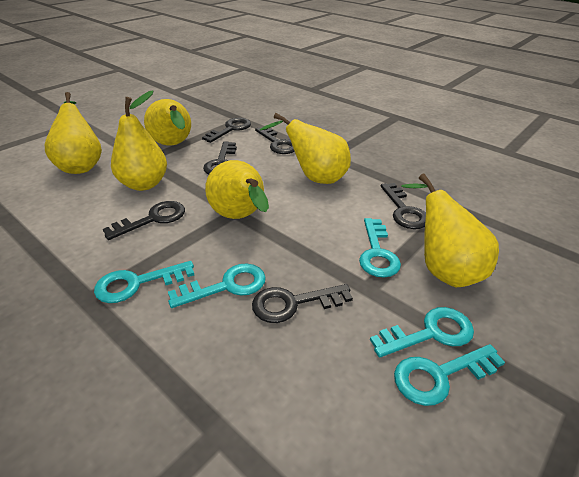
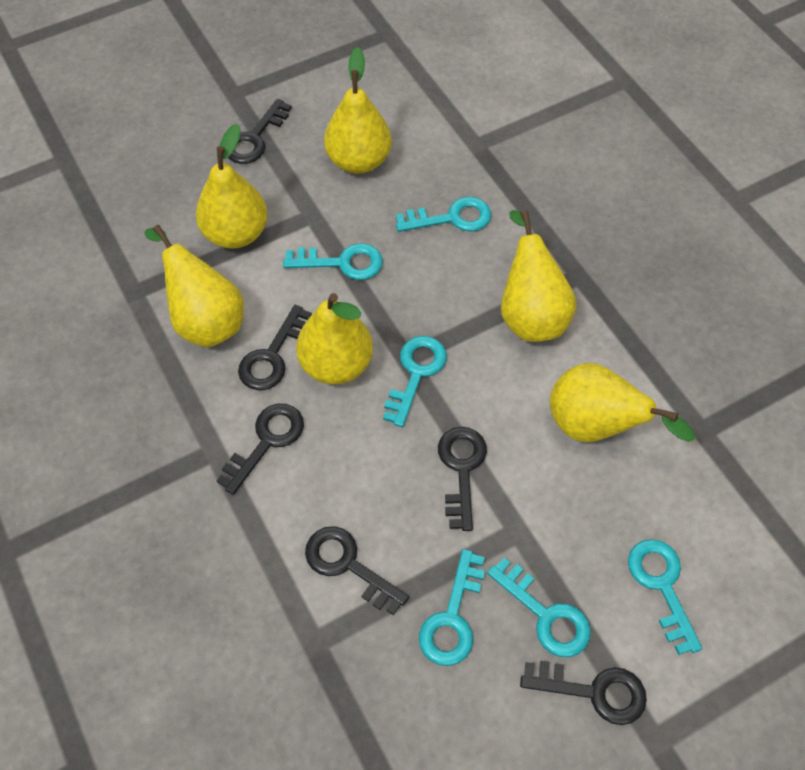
turquoise key: [94,261,194,303] [168,263,266,308] [359,218,401,278] [370,307,474,358] [394,344,505,406] = 5 -> [283,243,383,280] [383,336,447,427] [396,197,491,232] [419,549,485,666] [487,558,591,657] [628,539,702,655] = 6

